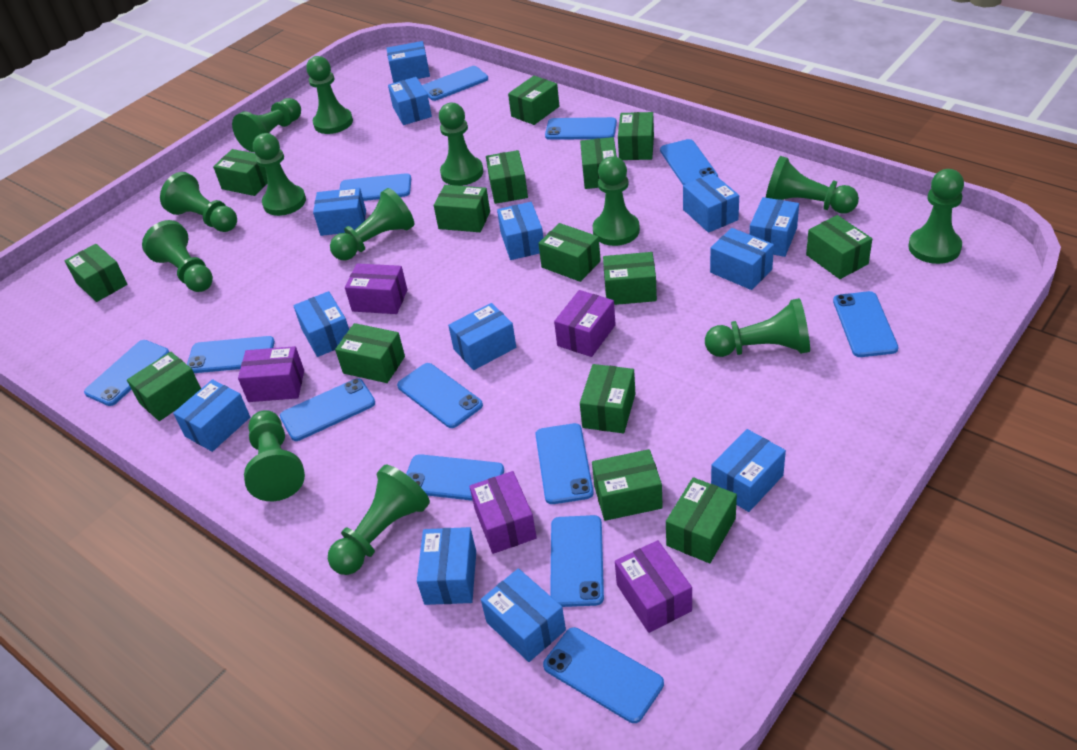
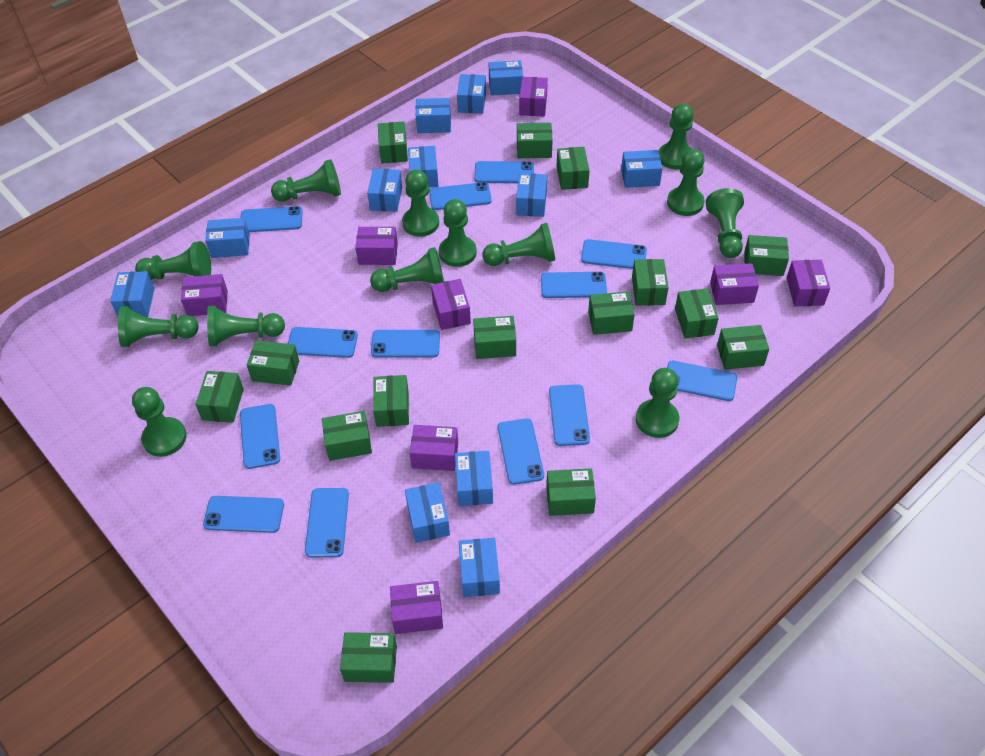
blue box: [173,379,250,452] [293,291,349,357] [313,187,366,236] [386,41,430,83] [388,77,432,125] [417,527,476,605] [448,303,516,370] [481,568,566,662] [497,202,543,260] [683,173,739,233] [710,228,774,290] [711,429,786,512] [749,197,799,257] = 13 -> [110,271,155,317] [205,218,250,258] [367,169,402,212] [405,482,450,543] [408,146,438,187] [416,98,451,133] [455,451,493,506] [457,74,486,114] [459,538,500,597] [489,60,523,96] [516,173,547,217] [621,150,663,188] = 12
purple box: [238,346,304,402] [345,263,407,314] [469,471,537,554] [554,290,616,357] [615,540,692,633] = 5 -> [181,274,228,316] [355,227,398,265] [390,581,443,634] [410,425,458,471] [431,279,471,330] [519,77,548,117] [710,263,759,305] [787,260,830,306] = 8

